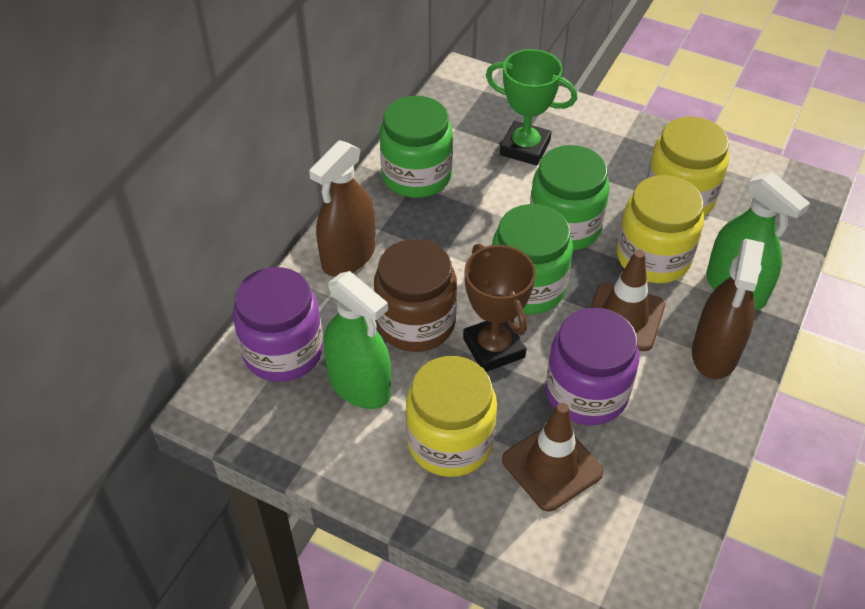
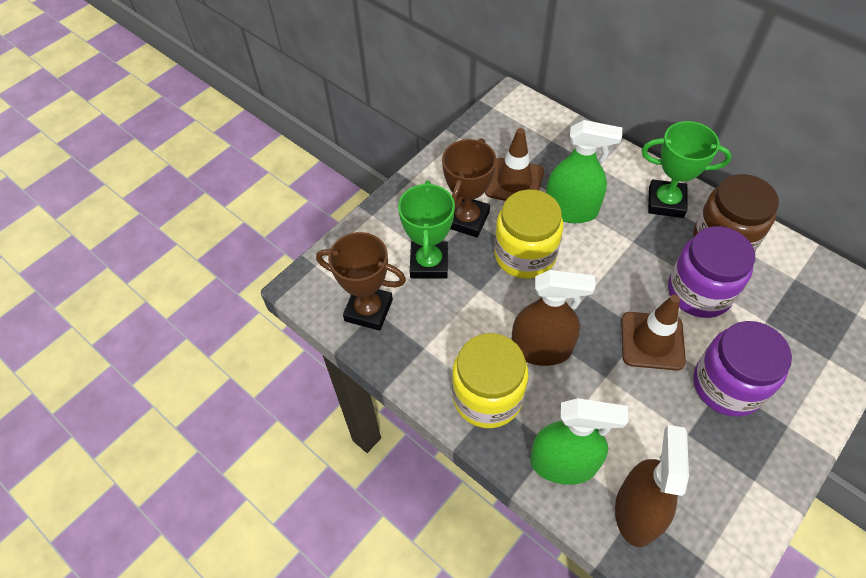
brown trophy: [463,244,536,372] = 1 -> [316,232,406,331] [442,138,496,237] = 2
green jar: [380,96,453,198] [492,204,573,314] [530,145,610,251] = 3 -> none = 0
green trophy: [486,49,577,166] = 1 -> [398,180,455,279] [642,121,732,218] = 2
yellow jar: [406,356,497,477] [617,175,704,283] [647,117,729,216] = 3 -> [452,333,528,428] [494,189,563,279] = 2

